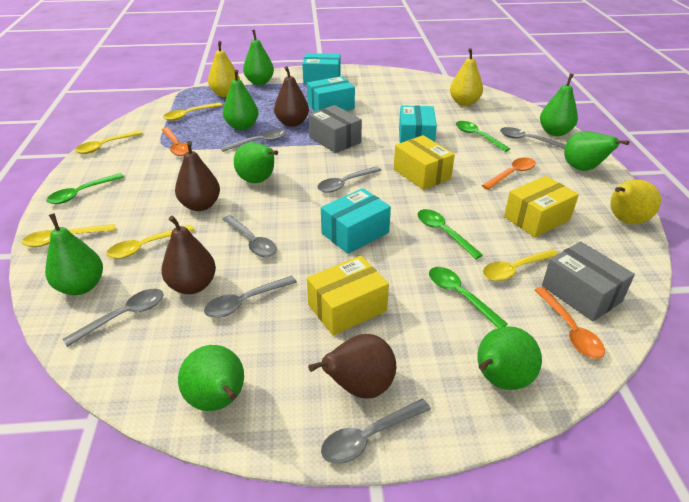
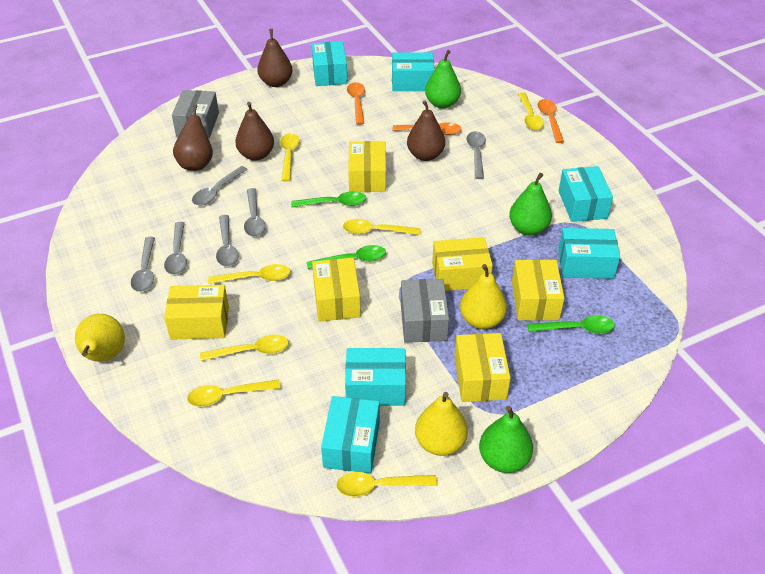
green pear: [45,213,103,295] [178,345,244,411] [223,70,258,130] [234,142,278,183] [243,30,274,85] [477,326,542,390] [540,73,578,136] [564,131,629,171] = 8 -> [425,50,461,109] [479,406,533,473] [509,173,552,236] = 3
green spoon: [46,173,124,204] [417,209,483,259] [429,267,508,328] [456,121,510,152] = 4 -> [291,191,366,207] [307,245,386,269] [527,315,615,334] = 3
grey spoon: [63,289,164,347] [204,276,297,318] [220,129,286,152] [222,215,277,257] [317,166,381,193] [321,399,431,464] [500,127,566,149] = 7 -> [131,237,155,292] [164,222,187,275] [192,166,248,205] [216,215,239,266] [244,188,266,237] [466,131,486,179] = 6
turquoise box: [302,53,341,84] [307,76,355,112] [321,188,391,254] [399,105,437,143] = 4 -> [312,41,347,86] [321,396,380,473] [345,348,406,406] [392,52,434,91] [558,228,620,279] [559,166,613,222] = 6
yellow box: [307,256,389,336] [394,135,455,190] [504,176,579,237] = 3 -> [164,285,229,340] [312,258,361,322] [348,141,386,192] [432,237,493,291] [454,333,511,402] [512,259,564,321] = 6
yellow spoon: [22,224,115,247] [75,130,143,154] [106,225,194,259] [163,103,223,121] [483,249,558,281] = 5 -> [187,380,281,407] [200,335,289,361] [208,264,291,284] [280,133,300,182] [336,472,437,497] [343,219,421,235] [518,92,544,130] = 7

